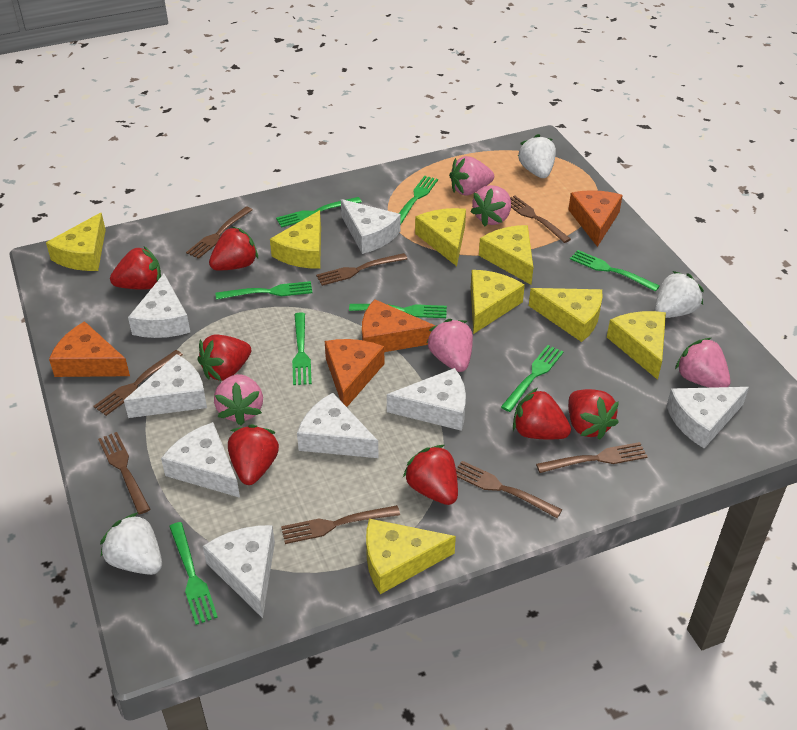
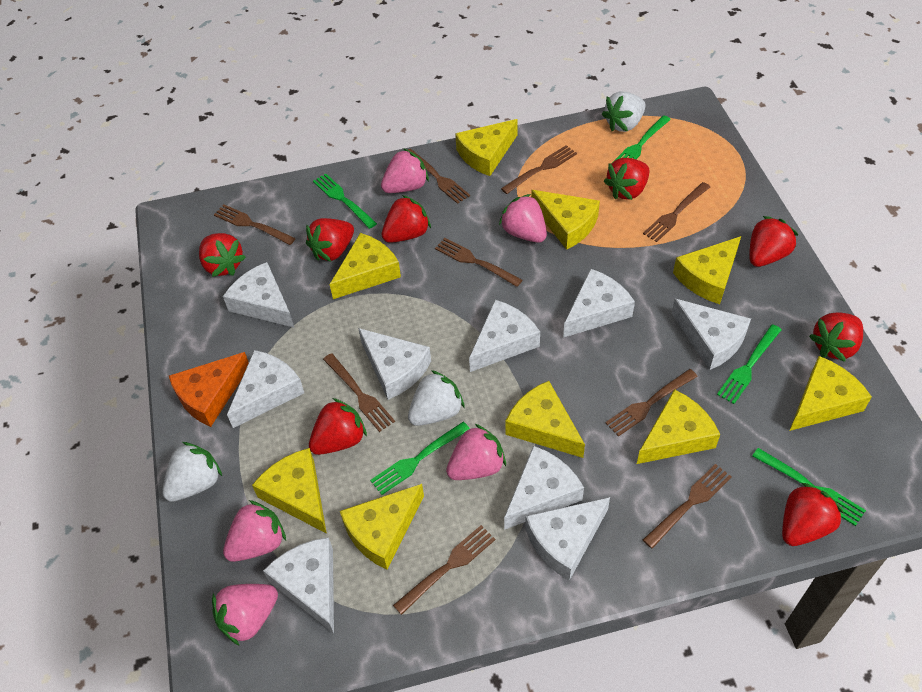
brown fork: [94,350,183,416] [98,432,150,514] [186,207,252,259] [281,505,400,544] [316,253,407,286] [456,461,562,518] [510,196,571,243] [536,442,648,473] = 8 -> [214,205,296,245] [323,353,395,432] [393,525,495,615] [408,149,470,204] [435,238,522,287] [501,145,577,194] [605,369,698,437] [643,182,710,242] [643,464,731,549] = 9
green fork: [169,522,218,625] [216,281,312,300] [276,197,362,227] [292,312,312,385] [349,304,447,318] [399,176,438,224] [501,345,563,412] [570,250,660,292] = 8 -> [313,173,377,229] [370,422,470,495] [611,115,671,164] [717,324,782,404] [752,448,866,526] = 5
orange cheese: [49,321,130,377] [325,339,384,407] [362,299,435,352] [568,190,623,247] = 4 -> [169,352,249,427] = 1
red strawberry: [110,246,161,290] [197,335,251,381] [209,226,258,271] [228,424,279,485] [403,445,458,505] [513,388,571,439] [568,389,619,440] = 7 -> [199,233,246,277] [306,218,354,262] [309,398,367,455] [382,195,431,243] [604,158,650,200] [749,216,798,267] [782,483,844,546] [809,312,863,362] = 8
white cheese: [124,354,207,418] [128,274,190,338] [161,422,240,498] [203,525,275,618] [297,393,379,458] [341,199,401,254] [387,368,466,431] [667,387,749,449] = 8 -> [223,262,294,327] [227,350,304,428] [263,537,334,634] [358,328,431,400] [469,300,540,372] [504,446,584,530] [525,497,610,581] [563,268,635,338] [672,299,751,370] = 9
yellow cheese: [46,212,106,271] [270,210,321,269] [366,519,456,594] [415,208,466,266] [471,270,525,334] [479,225,533,285] [529,288,602,342] [607,311,666,380] = 8 -> [252,448,327,534] [329,233,401,299] [340,484,424,569] [455,119,518,176] [505,381,585,458] [531,190,600,250] [637,389,720,464] [673,236,741,304] [789,356,872,431] = 9

